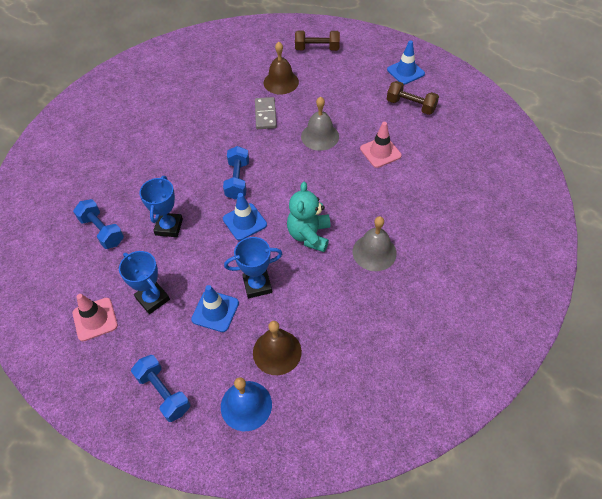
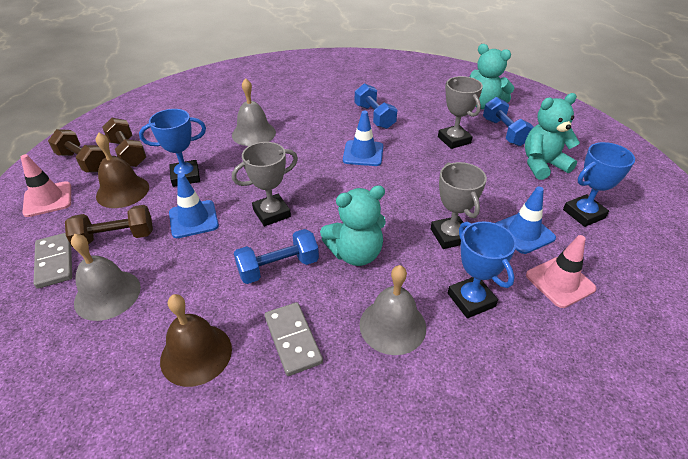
blue bell: [221,377,272,431] = 1 -> none = 0
brown dumbbell: [295,31,340,51] [387,81,439,115] = 2 -> [48,129,106,172] [65,205,153,247] [102,118,146,167] = 3
grey bell: [301,97,339,151] [353,216,397,271] = 2 -> [71,234,141,321] [232,78,276,146] [360,265,426,355] = 3
grey domino: [255,97,277,129] = 1 -> [34,233,72,289] [265,302,323,376] = 2
grey trophy: none = 0 -> [232,142,298,226] [431,162,487,249] [438,76,483,149] = 3
turquoise teddy bear: [287,182,331,252] = 1 -> [320,185,386,266] [470,44,515,110] [525,93,580,180] = 3

